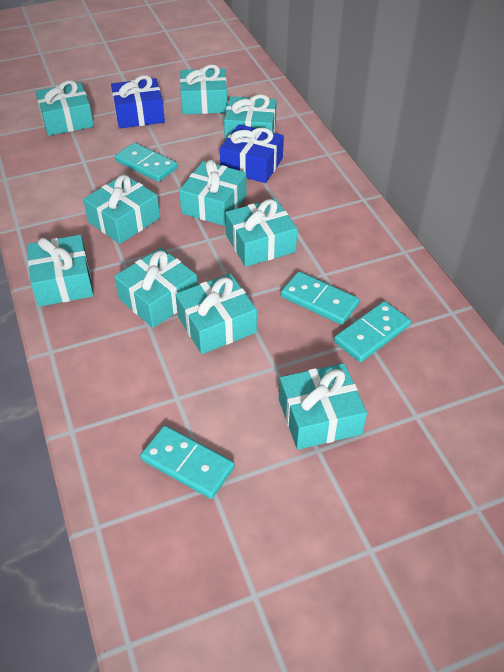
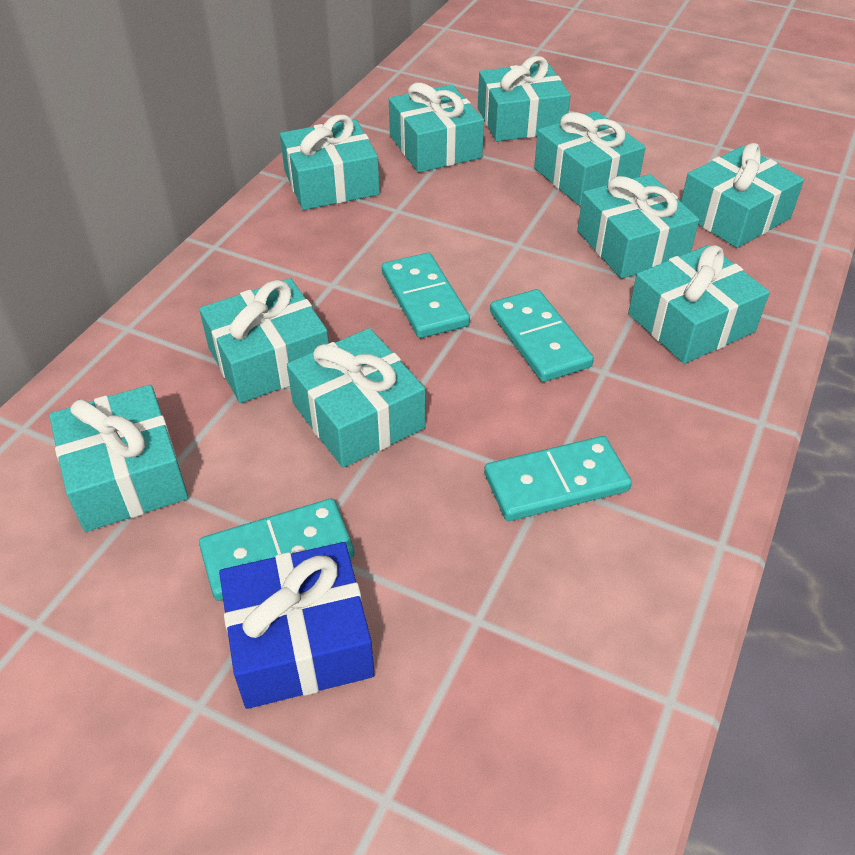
blue gift: [111,75,165,128] [220,124,284,183] = 2 -> [219,542,375,709] = 1

